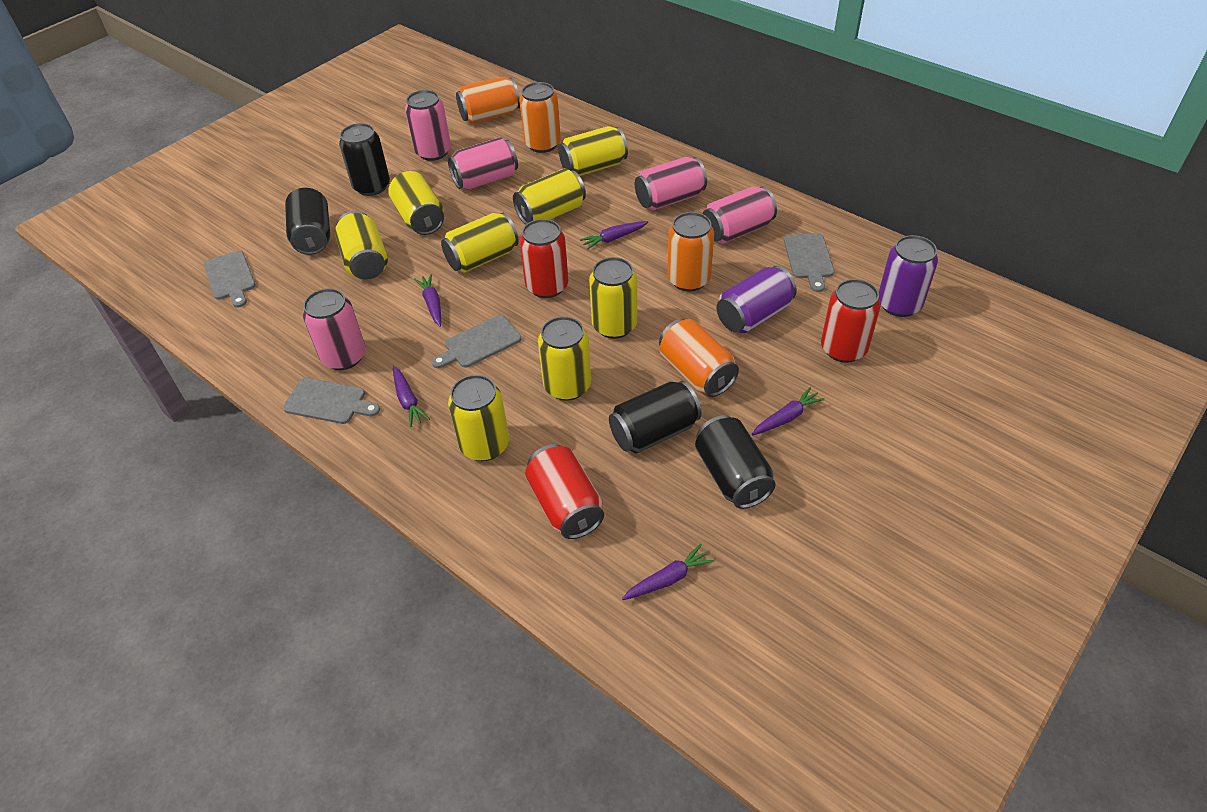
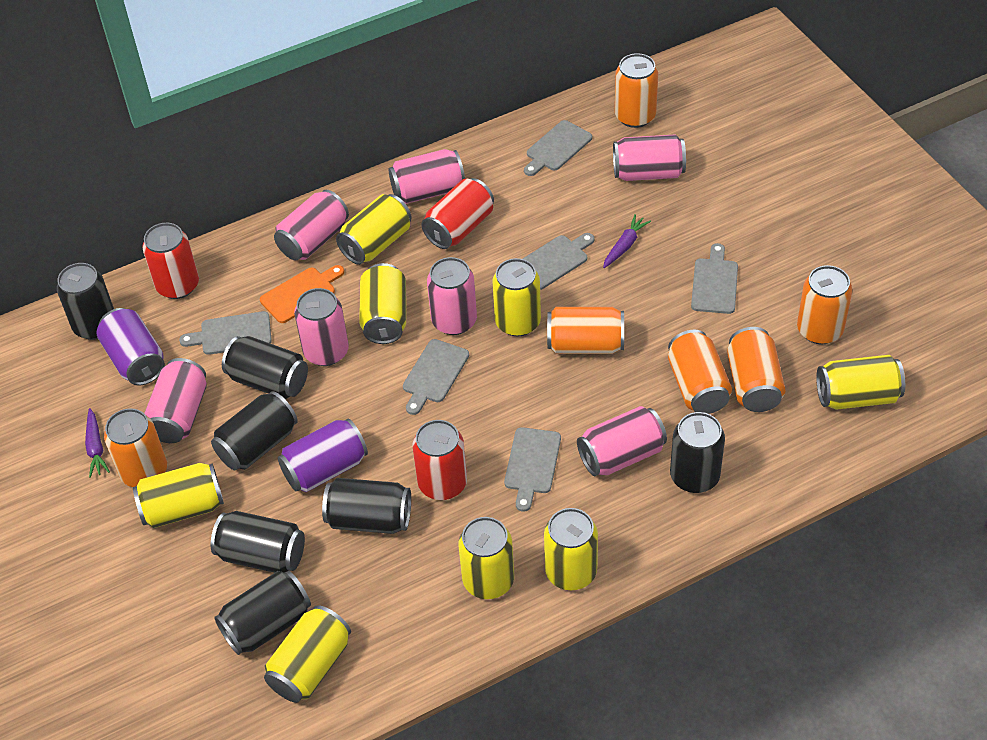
black can: [285,188,330,255] [339,123,390,196] [609,381,701,453] [695,415,776,509] = 4 -> [57,263,114,340] [211,391,298,470] [211,511,305,573] [214,571,311,655] [222,336,308,399] [322,478,411,534] [670,412,725,493] = 7
grey cutting board: [204,251,256,308] [283,378,380,424] [431,315,521,368] [784,233,834,292] = 4 -> [179,311,272,355] [403,339,469,415] [504,427,561,512] [523,233,595,290] [524,120,592,176] [691,243,738,314] = 6
orange can: [456,77,520,124] [519,82,561,153] [659,319,739,397] [667,212,714,291] = 4 -> [104,408,167,487] [547,307,624,354] [615,53,658,128] [668,330,732,414] [727,327,786,412] [797,265,852,344] = 6
orange cutting board: none = 0 -> [260,265,344,323] = 1
pink can: [303,288,366,370] [405,90,451,161] [448,137,518,189] [635,157,707,210] [702,186,777,244] = 5 -> [144,358,207,443] [274,190,349,261] [294,288,349,366] [389,149,465,204] [427,257,477,335] [577,406,667,476] [613,134,686,181] = 7
purple carrot: [393,366,430,427] [414,274,441,327] [580,221,648,250] [622,544,714,600] [752,387,825,435] = 5 -> [85,408,110,478] [603,214,651,268] = 2

